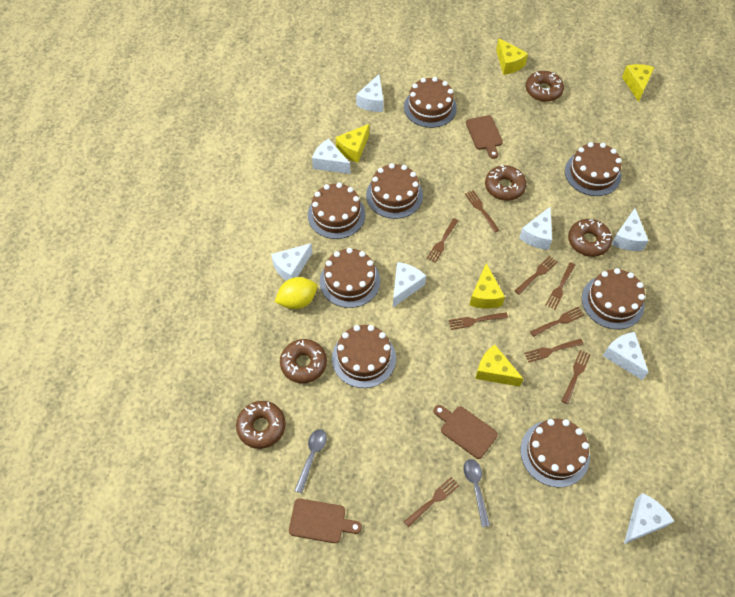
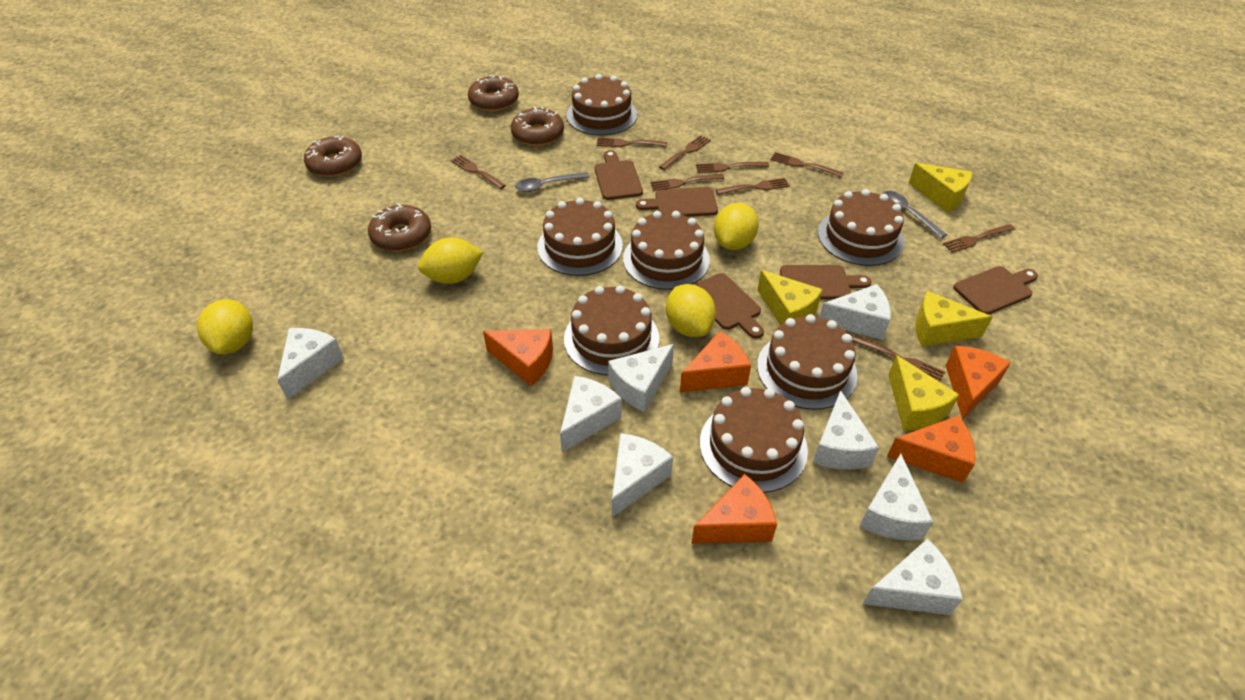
brown cake: [308,183,365,239] [320,248,380,308] [332,325,396,388] [366,163,423,219] [404,77,457,128] [520,419,590,487] [565,142,622,196] [582,268,645,329] = 8 -> [537,198,623,276] [564,285,659,375] [566,74,637,136] [623,211,710,290] [700,387,808,493] [757,314,858,410] [818,189,904,266] = 7
brown cutting board: [289,498,362,543] [434,405,498,459] [466,115,503,159] = 3 -> [594,150,643,200] [636,187,718,217] [695,273,764,339] [780,265,872,299] [953,266,1038,315] = 5
brown donut: [236,401,286,449] [280,339,327,383] [485,165,527,201] [526,71,564,102] [568,219,612,257] = 5 -> [304,136,362,177] [368,203,431,251] [468,75,519,111] [511,106,564,146] = 4
orange cheese: none = 0 -> [483,329,553,386] [680,331,751,392] [692,474,777,544] [887,415,975,483] [946,346,1011,420] = 5
yellow cheese: [336,124,369,163] [470,263,505,308] [475,345,523,387] [496,38,528,75] [622,64,654,102] = 5 -> [757,270,823,325] [888,355,959,430] [909,163,972,213] [915,291,992,347] = 4
yellow lemon: [275,277,317,309] = 1 -> [197,299,253,354] [418,237,483,284] [666,284,716,337] [714,203,759,250] = 4

